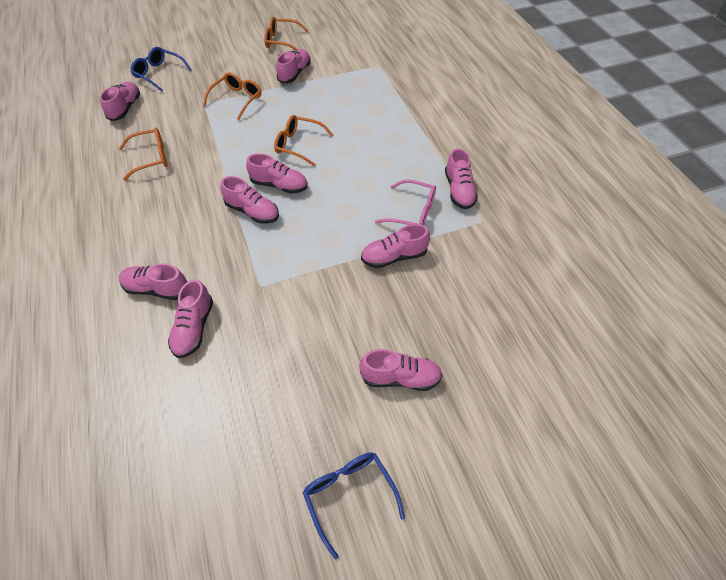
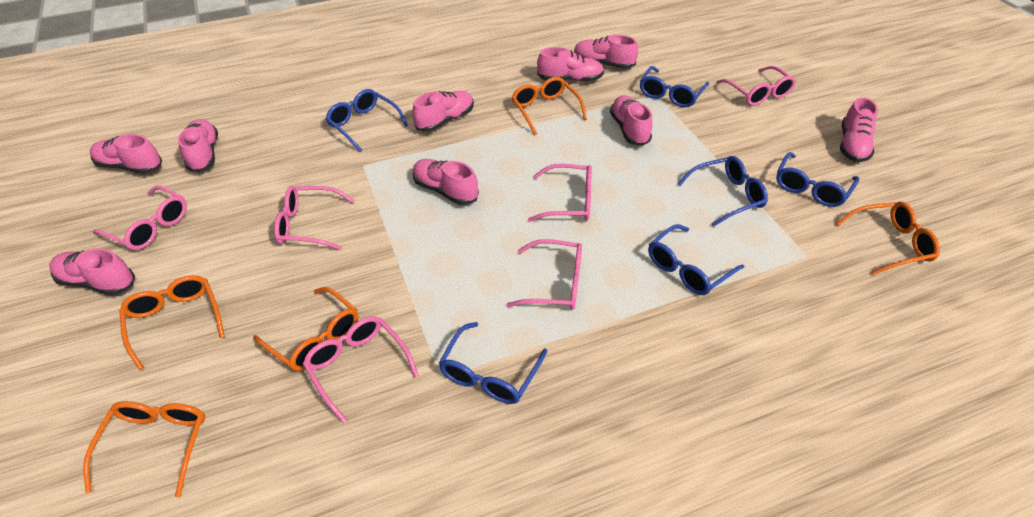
blue glasses: [131,47,192,92] [303,452,405,559] = 2 -> [326,89,408,152] [439,322,547,404] [640,66,709,108] [648,224,744,295] [678,156,768,227] [776,152,859,207] = 6
orange glasses: [119,127,168,181] [203,72,262,120] [264,16,308,50] [274,115,334,167] = 4 -> [83,401,206,497] [119,275,225,370] [253,287,358,371] [512,77,587,135] [836,202,940,275] = 5
pink glasses: [375,179,436,225] = 1 -> [93,185,187,250] [274,186,355,250] [303,316,419,424] [507,239,582,310] [528,164,592,222] [716,66,796,106] = 6

